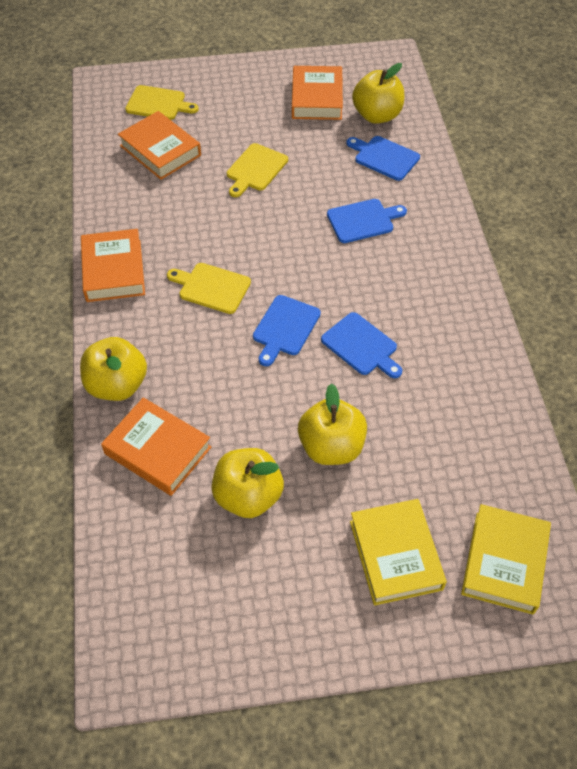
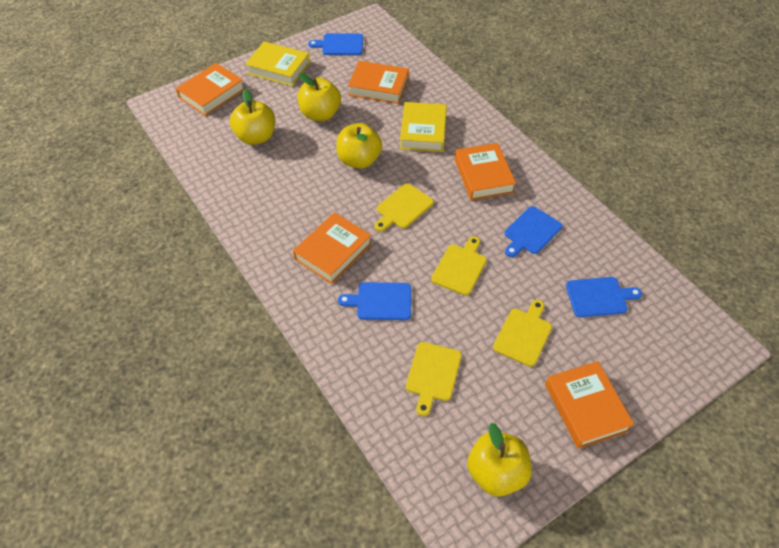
orange book: [81,229,145,302] [101,397,211,496] [118,111,201,180] [292,66,343,120] = 4 -> [176,63,245,116] [293,212,372,284] [348,61,409,104] [454,143,516,200] [545,361,634,449] = 5
yellow cutting board: [125,85,199,120] [167,263,251,314] [227,143,288,197] = 3 -> [375,183,434,232] [406,342,461,416] [431,236,487,295] [493,300,552,367] = 4

